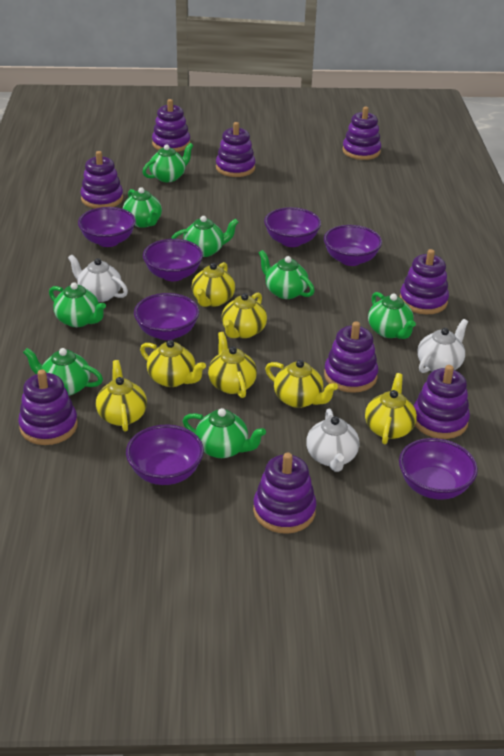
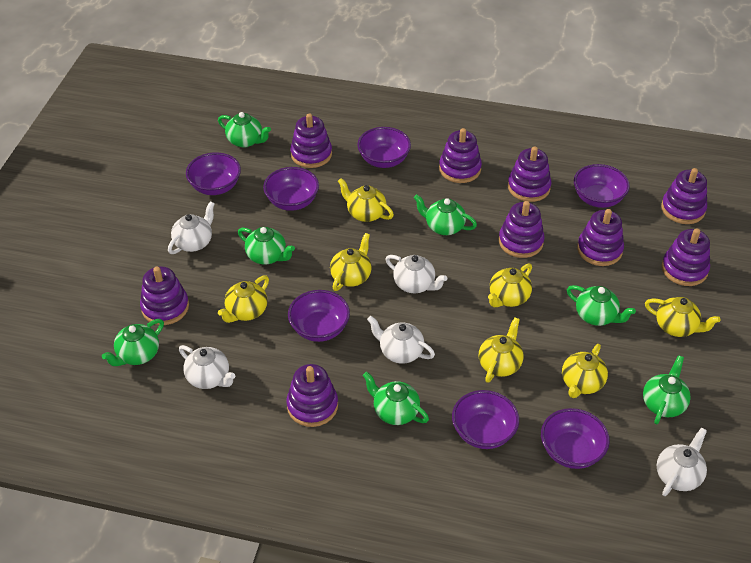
green teapot: [23,348,103,396] [49,282,106,327] [123,187,162,228] [142,143,193,182] [171,216,239,257] [183,408,266,458] [259,250,315,299] [368,292,416,339] = 8 -> [102,319,164,366] [218,112,271,148] [238,227,295,265] [363,372,429,425] [414,194,477,235] [567,285,636,326] [643,355,691,424] = 7
white teapot: [68,254,128,302] [306,409,359,472] [417,319,468,373] = 3 -> [168,201,215,254] [179,345,235,389] [367,316,435,364] [385,255,447,293] [657,428,707,496] = 5

